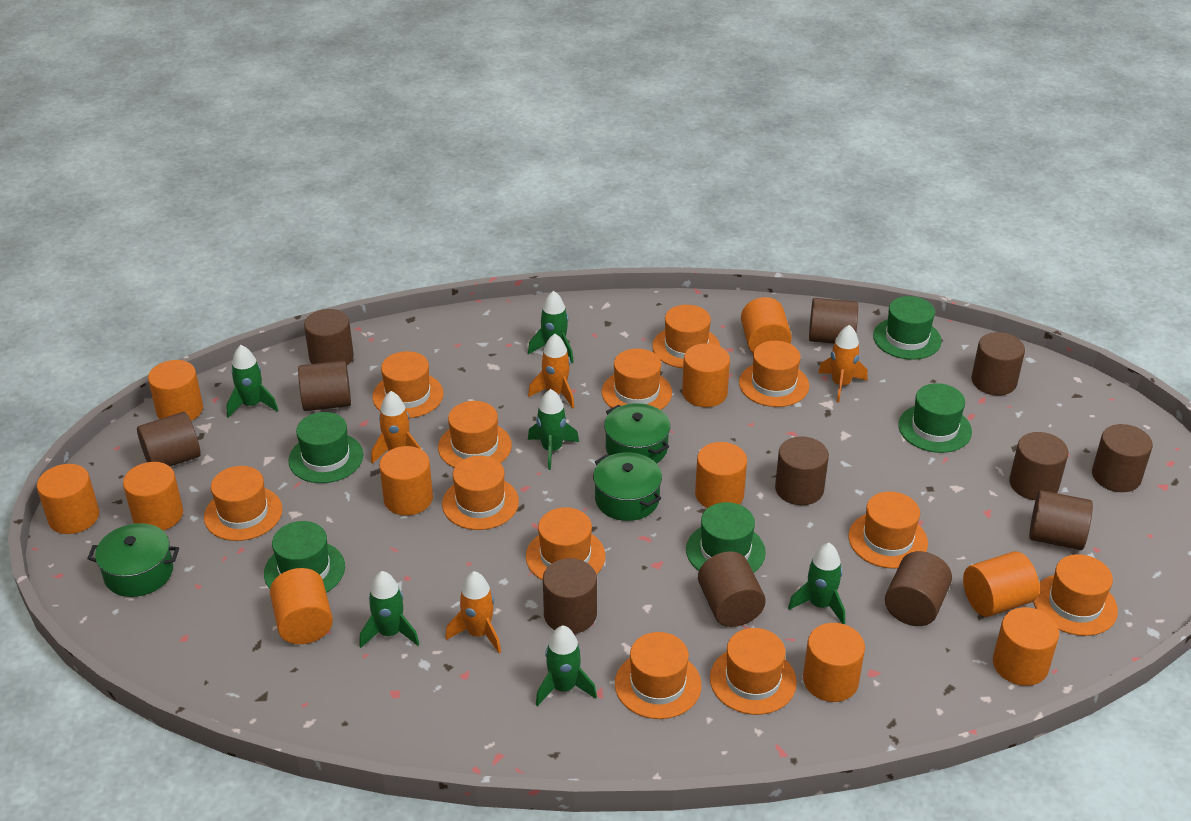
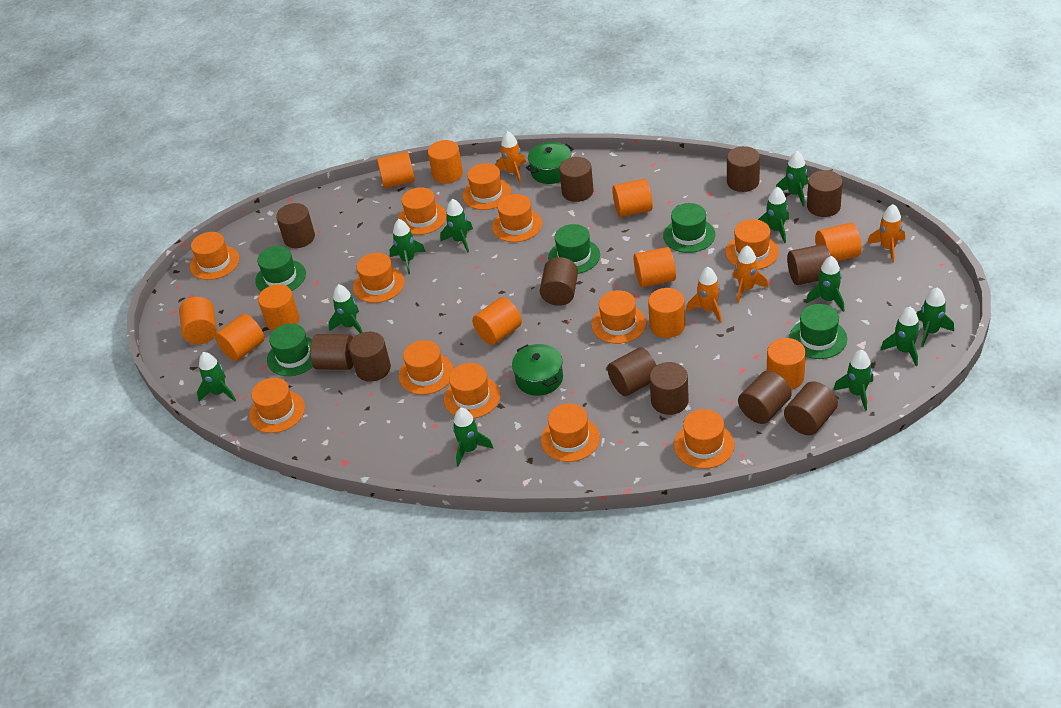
green pot: [87,523,179,597] [593,452,662,521] [604,403,670,464] = 3 -> [512,344,563,396] [526,142,573,184] = 2
green rocket: [226,345,278,418] [359,571,419,648] [528,291,574,363] [528,389,579,470] [536,626,597,706] [788,543,845,624] = 6 -> [197,352,236,402] [328,284,363,333] [389,219,426,274] [440,199,473,253] [453,408,493,467] [758,186,789,243] [776,151,808,206] [806,256,844,312] [834,350,873,411] [881,307,920,366] [917,287,954,347] = 11

